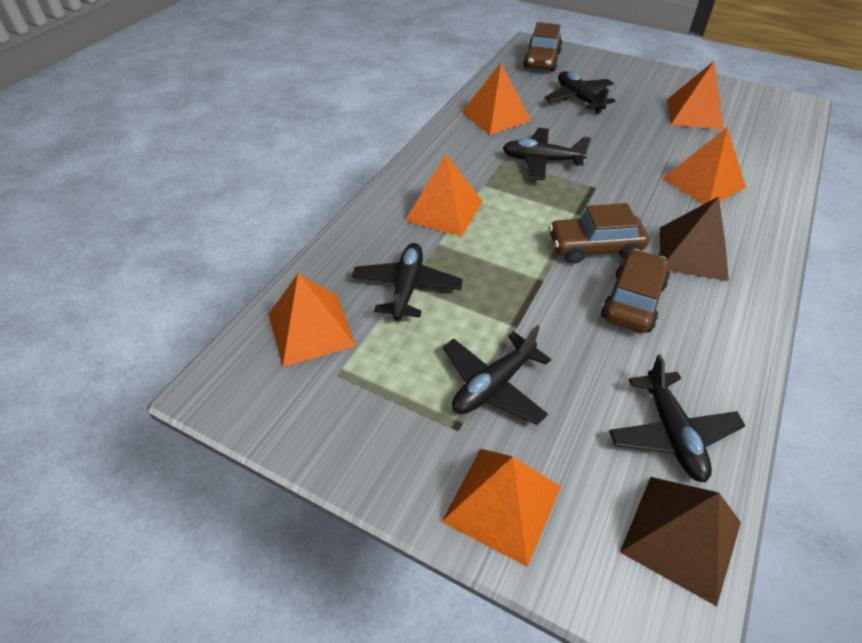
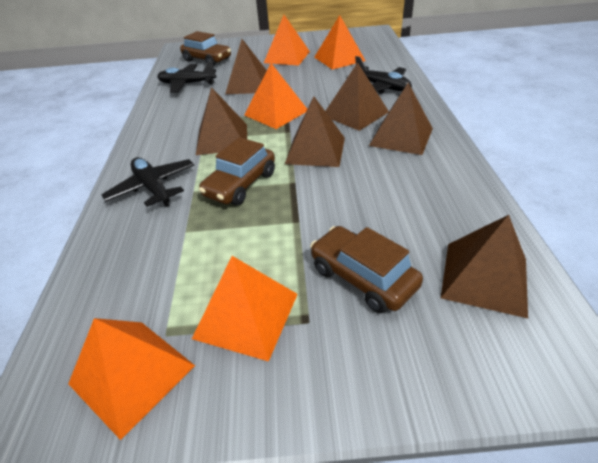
black plane: [352,243,463,321] [443,325,551,425] [503,128,591,180] [544,71,616,114] [609,354,746,483] = 5 -> [102,157,194,207] [157,61,216,92] [355,56,412,94] = 3
brown pyramid: [620,477,741,606] [660,196,729,281] = 2 -> [196,87,247,155] [225,39,267,94] [285,96,345,167] [325,62,389,131] [369,83,433,155] [441,215,528,318] = 6
orange pyramid: [269,274,356,367] [405,154,483,237] [442,449,561,567] [462,63,531,135] [663,127,746,204] [667,61,724,130] = 6 -> [68,318,195,440] [192,256,298,362] [244,63,307,129] [264,15,310,66] [314,15,365,70] = 5

